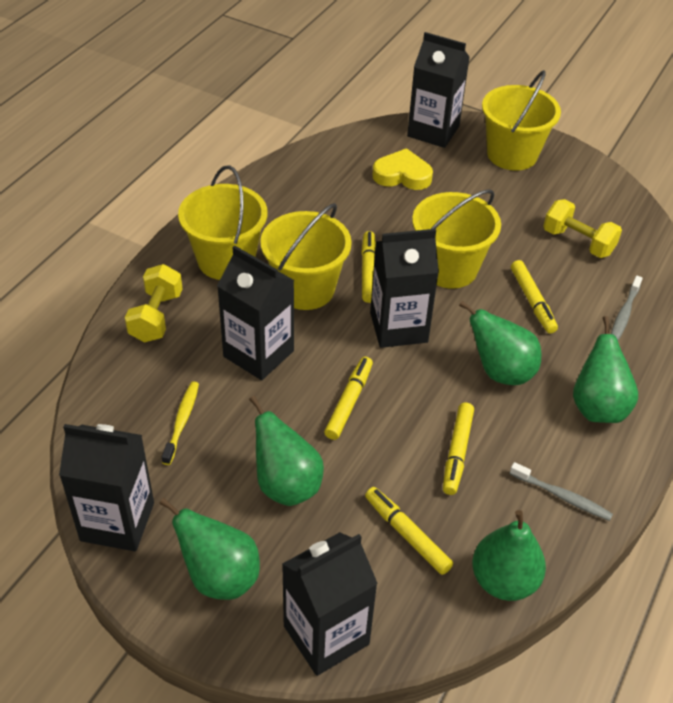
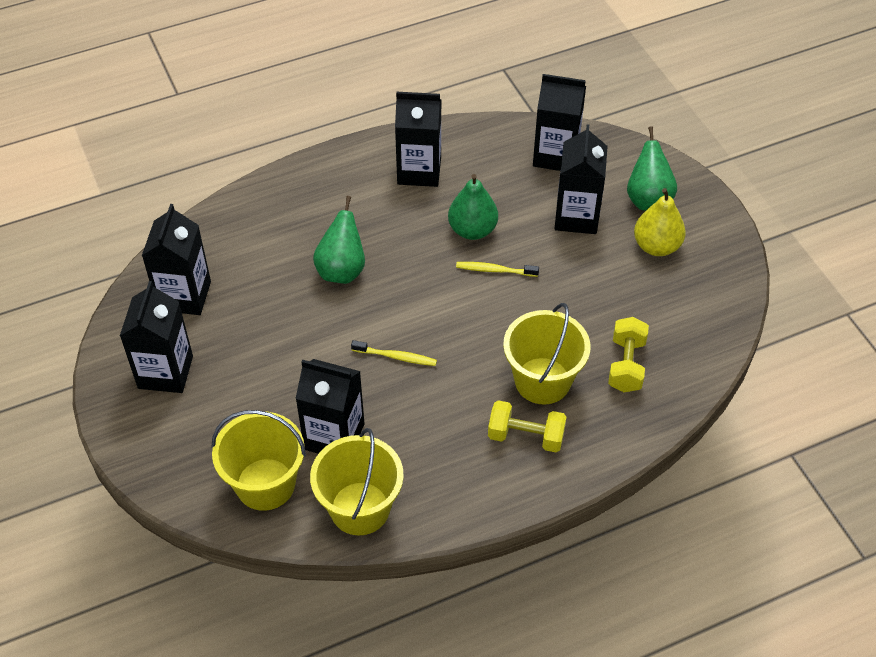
black carton: [59,424,154,551] [217,246,294,380] [282,532,378,676] [370,229,439,348] [407,32,470,148] = 5 -> [120,281,193,393] [142,204,211,315] [295,359,364,454] [395,92,441,187] [533,74,586,171] [554,124,608,234] = 6
green pear: [159,498,260,600] [249,396,324,506] [459,301,542,385] [472,510,546,601] [573,316,638,423] = 5 -> [313,196,365,284] [448,174,498,240] [627,126,677,211] = 3
grey toothbrush: [510,462,613,521] [611,276,643,340] = 2 -> none = 0
yellow bucket: [178,165,267,280] [260,203,352,310] [412,189,501,289] [482,70,561,171] = 4 -> [211,410,306,511] [310,428,404,535] [503,303,591,404] = 3
yellow heart: [372,148,433,190] = 1 -> none = 0
yellow marker: [324,357,373,440] [361,231,376,303] [365,487,453,575] [443,403,474,495] [511,260,558,334] = 5 -> none = 0
yellow pear: none = 0 -> [634,188,686,256] = 1
yellow toothbrush: [162,381,199,465] = 1 -> [351,340,437,366] [456,262,539,277] = 2

